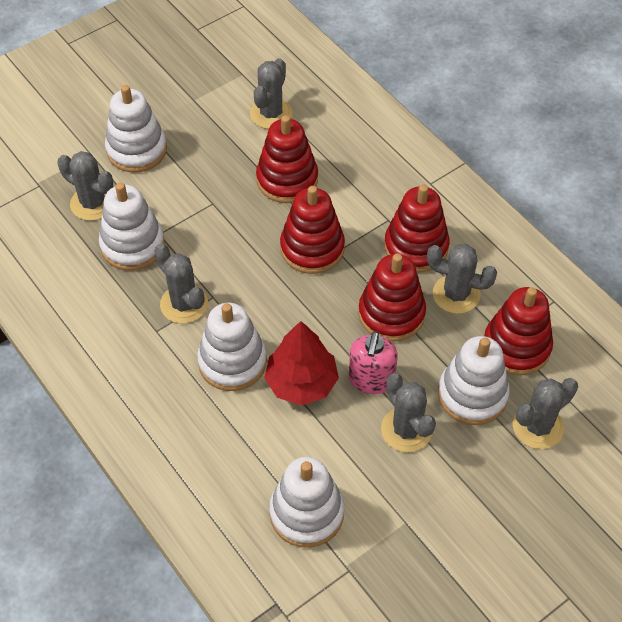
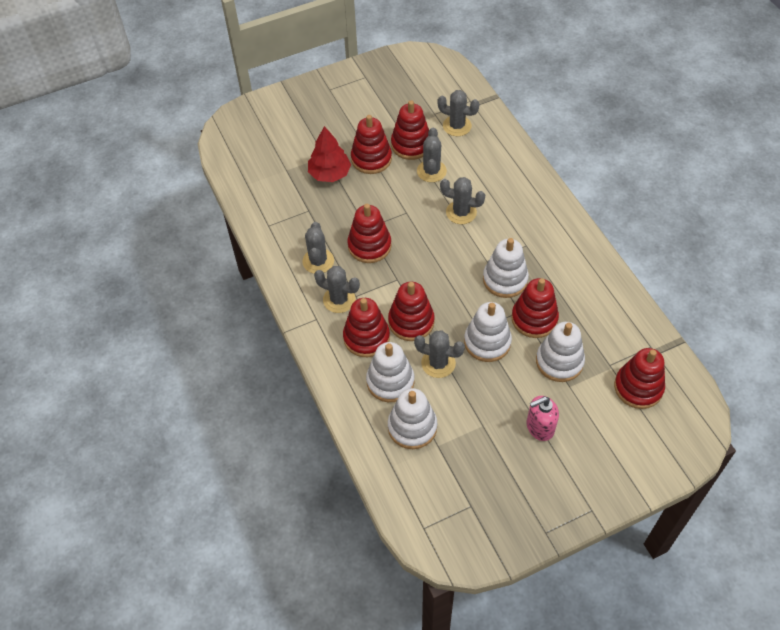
red stacking toy: [256,115,318,203] [280,186,345,274] [358,253,426,342] [384,184,449,272] [484,287,553,375] = 5 -> [343,298,390,357] [348,204,392,263] [351,115,392,174] [388,282,435,341] [391,100,429,160] [511,278,559,338] [614,348,665,409] = 7

